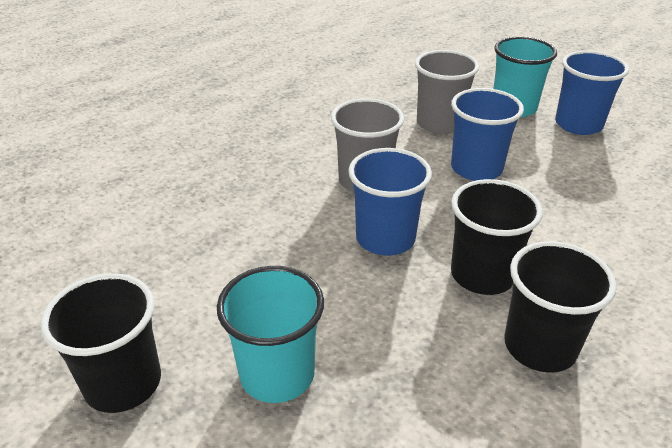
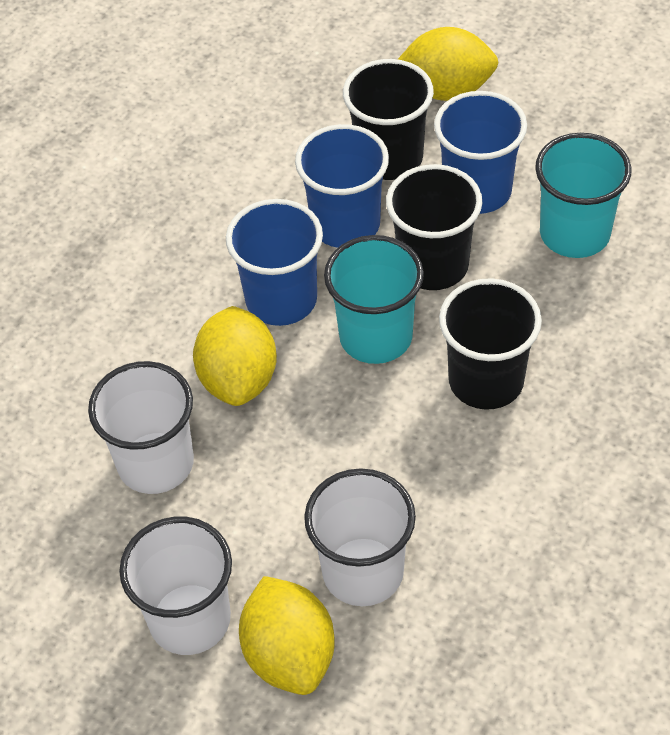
grey cup: [331,98,404,192] [415,50,479,134] = 2 -> none = 0
white cup: none = 0 -> [88,361,194,494] [119,517,232,655] [304,468,416,606] = 3
yellow lemon: none = 0 -> [193,306,277,406] [239,576,335,695] [397,27,498,101] = 3

